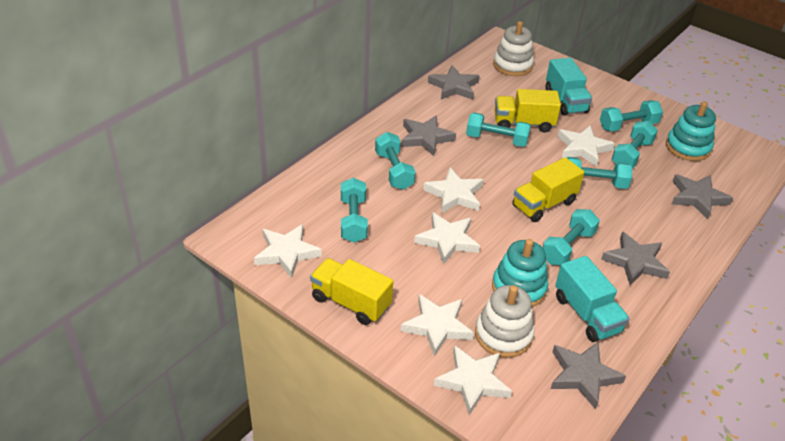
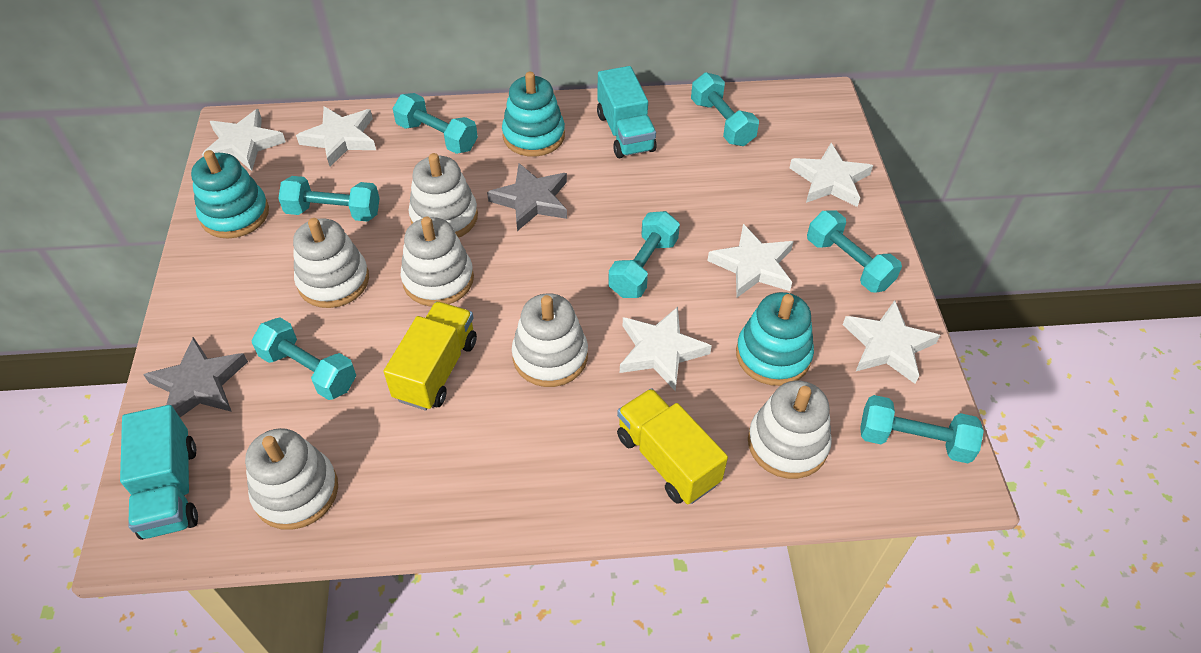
grey star: [401,115,456,156] [428,65,480,100] [551,342,626,409] [601,231,670,285] [672,174,733,219] = 5 -> [143,337,248,417] [487,163,567,231] = 2
turquoise stacking toy: [492,239,548,307] [666,101,716,161] = 2 -> [191,150,269,239] [502,72,565,157] [736,292,814,386] = 3
white stacking toy: [475,285,534,358] [493,21,534,76] = 2 -> [245,428,338,530] [293,218,369,308] [401,217,474,306] [409,153,478,238] [512,293,588,387] [748,381,832,479] = 6
yellow truck: [310,258,393,325] [495,89,561,133] [512,157,584,222] = 3 -> [384,301,477,411] [617,388,728,504] = 2

